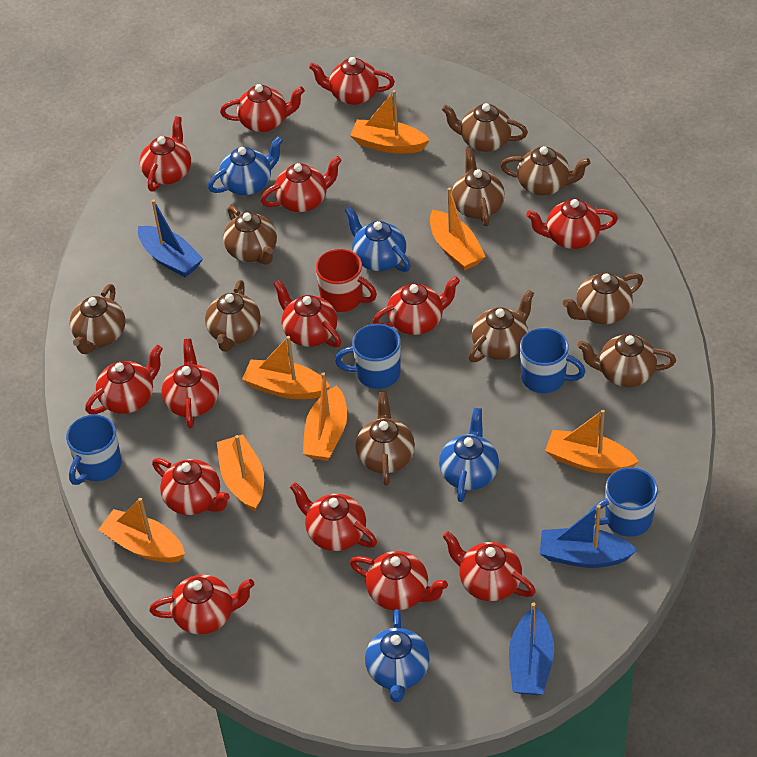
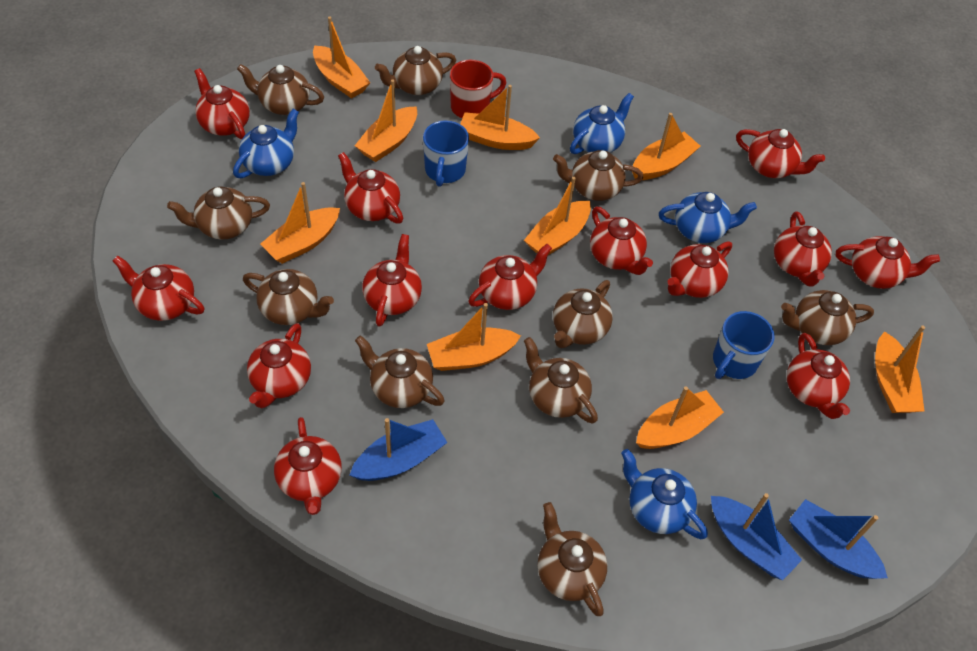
blue mug: [66,414,121,485] [335,324,401,389] [520,328,586,393] [590,467,658,537] = 4 -> [423,120,469,187] [713,311,774,379] = 2
orange boat: [98,498,185,563] [217,434,264,512] [242,336,330,399] [303,372,347,461] [350,90,430,154] [430,187,486,271] [545,409,639,474] = 7 -> [260,182,340,264] [313,17,370,99] [355,79,417,162] [427,303,521,371] [460,85,540,150] [524,177,591,255] [632,113,700,180] [636,386,724,449] [875,326,925,413] = 9
red teapot: [85,345,163,414] [140,116,191,191] [149,574,254,635] [152,458,230,515] [161,339,219,428] [220,84,305,132] [260,156,342,212] [273,280,341,347] [290,482,377,551] [309,57,395,105] [350,551,448,610] [373,276,460,335] [442,531,536,601] [526,199,618,249] = 14 -> [113,255,204,321] [194,68,250,139] [247,323,311,408] [274,417,342,515] [338,152,403,224] [362,234,422,327] [468,244,552,310] [590,207,653,275] [667,241,732,298] [736,129,825,178] [774,211,832,286] [787,333,850,419] [836,236,940,289] = 13

